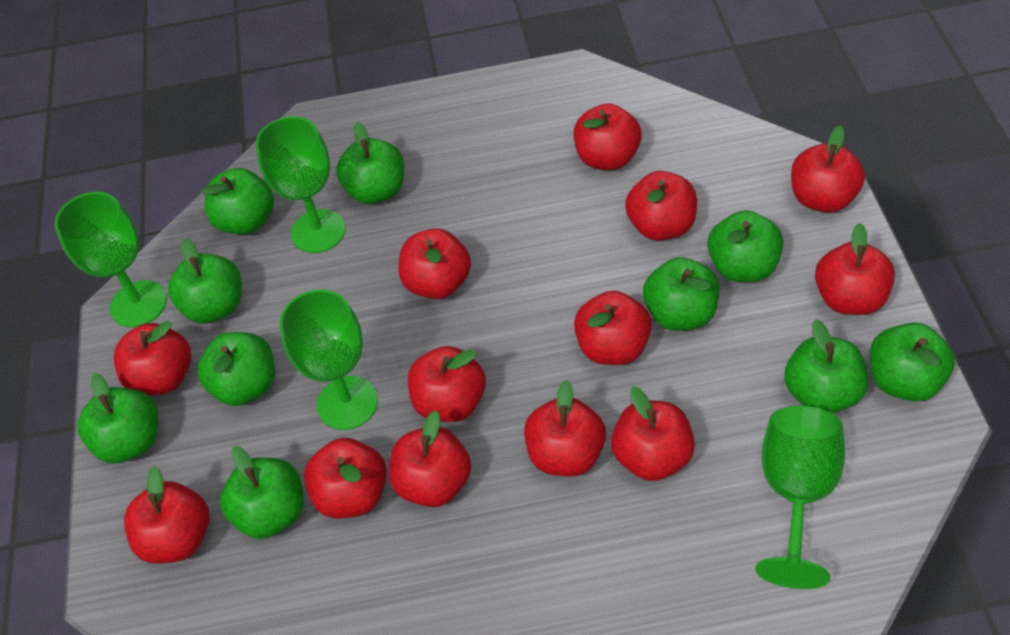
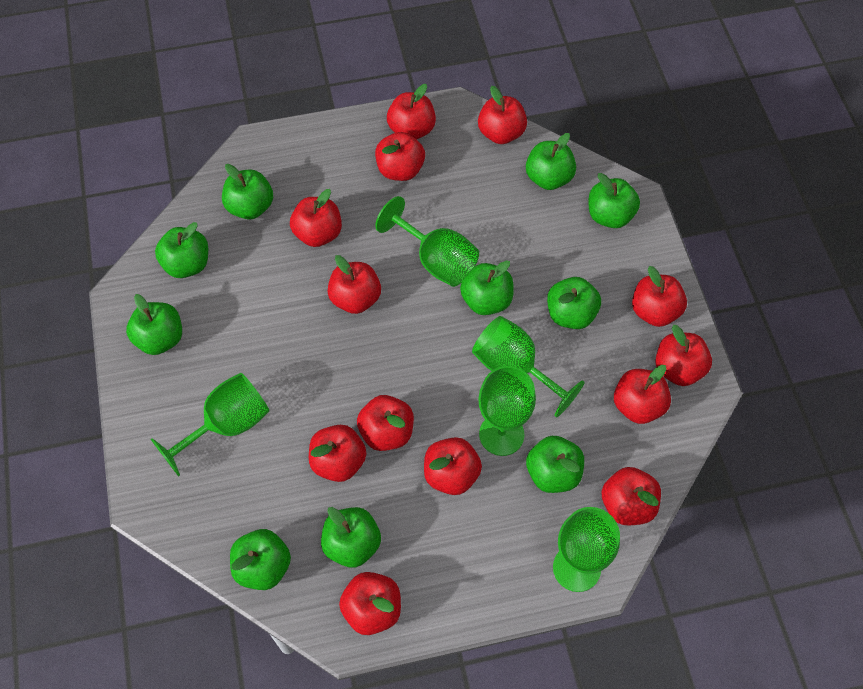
green goblet: [55,192,167,327] [255,116,346,253] [279,290,378,430] [755,406,845,589] = 4 -> [151,373,269,477] [375,196,479,287] [472,316,585,417] [478,366,536,456] [553,507,620,592] = 5

